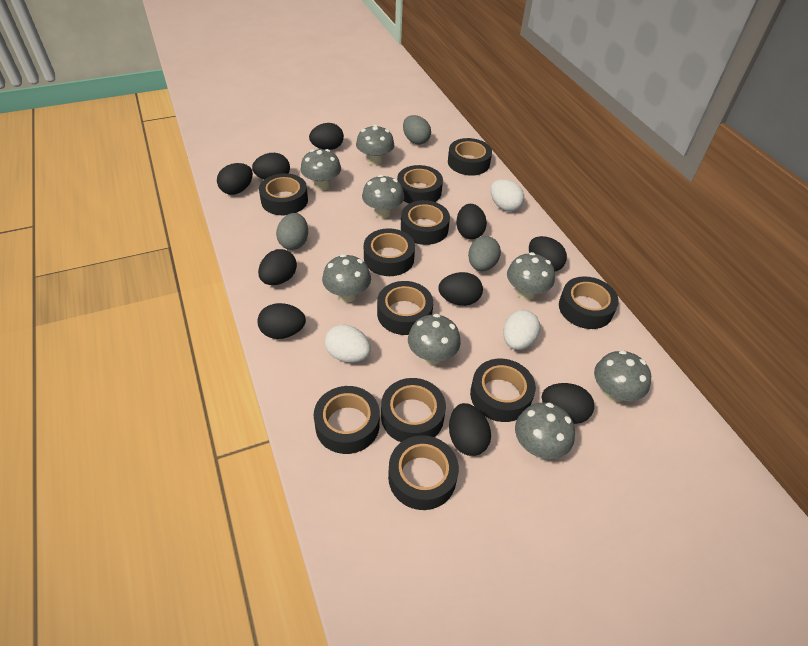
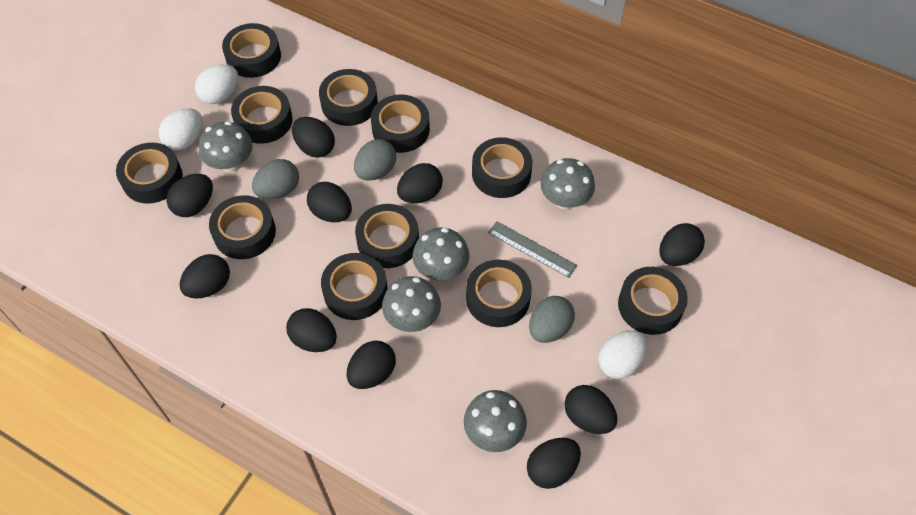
grey mushroom: [300,149,341,191] [322,254,371,303] [356,125,394,166] [362,175,404,219] [408,314,461,365] [507,252,555,300] [515,402,575,459] [594,350,651,403] = 8 -> [199,121,253,172] [382,276,441,332] [412,228,470,281] [464,390,527,452] [540,158,595,209] = 5
grey ruler: none = 0 -> [488,221,577,278] = 1

